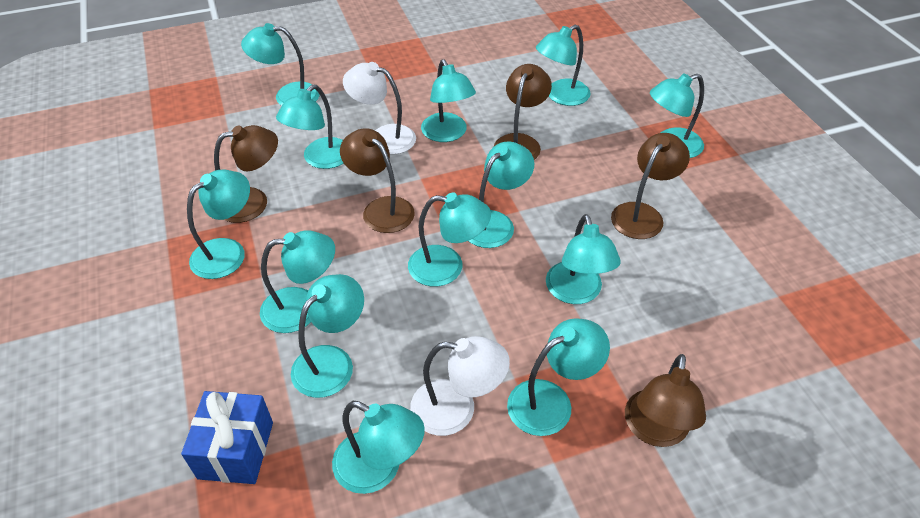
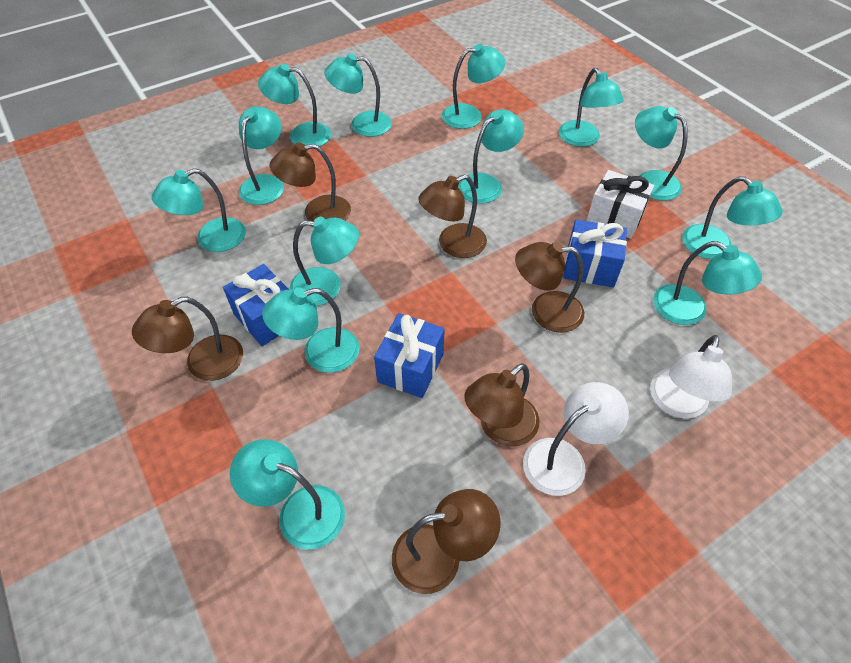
blue gift: [181,391,273,484] = 1 -> [223,264,289,346] [374,313,445,398] [563,219,627,287] = 3
brown lamp: [214,125,278,223] [340,128,415,233] [494,64,552,160] [611,133,690,239] [625,354,706,447] = 5 -> [132,297,243,381] [270,143,351,221] [392,489,501,594] [418,175,487,258] [464,363,539,447] [515,242,584,333] = 6
white gift: none = 0 -> [586,170,654,239] = 1

